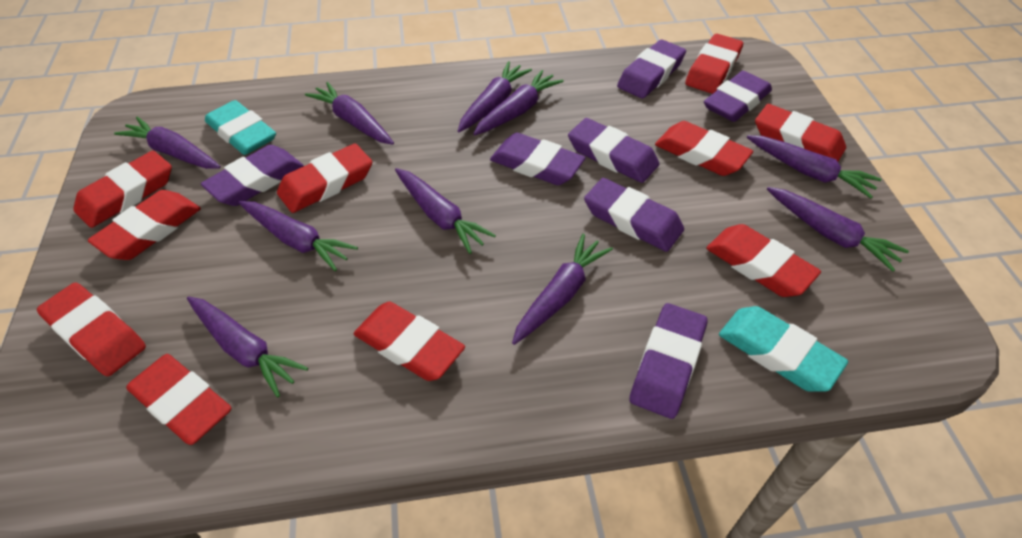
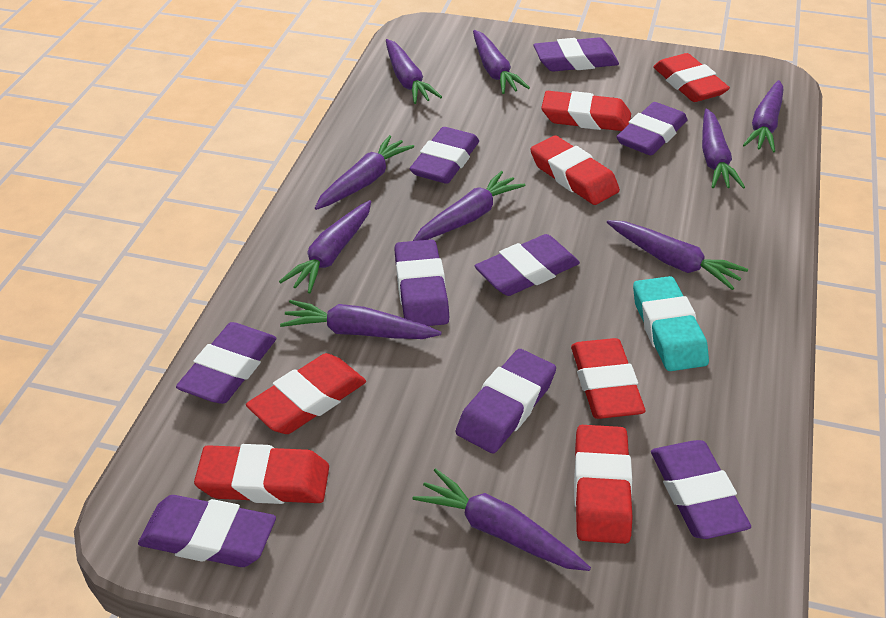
purple eraser: [201,145,304,206] [490,133,586,185] [568,118,659,183] [584,178,684,252] [617,39,686,98] [629,303,708,419] [704,71,772,122] = 7 -> [138,495,276,567] [176,322,277,404] [394,239,449,326] [410,127,479,184] [456,349,556,453] [475,234,580,296] [533,37,619,72] [617,102,688,155] [651,440,751,539] = 9
red eraser: [37,283,146,376] [73,151,172,228] [88,190,201,260] [126,354,231,445] [277,144,372,213] [354,302,465,381] [655,121,753,176] [685,34,743,94] [706,224,821,297] [755,104,846,162] = 10 -> [194,444,329,504] [246,353,366,434] [530,135,620,205] [541,91,631,131] [571,338,645,419] [574,425,633,544] [653,53,730,102] = 7
turquoise eraser: [205,100,276,155] [719,306,848,392] = 2 -> [633,276,709,371] = 1

